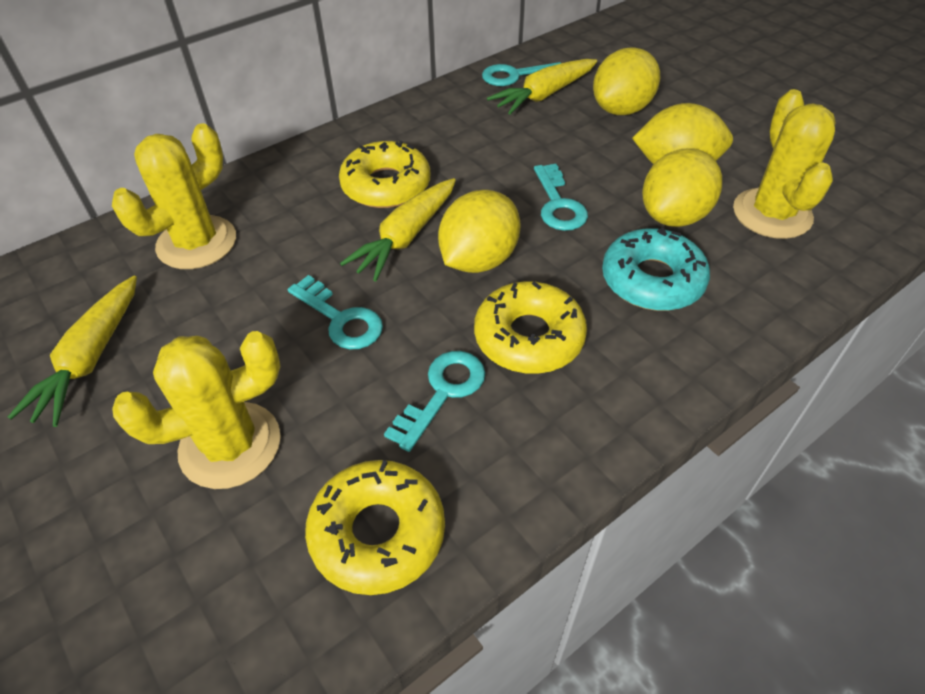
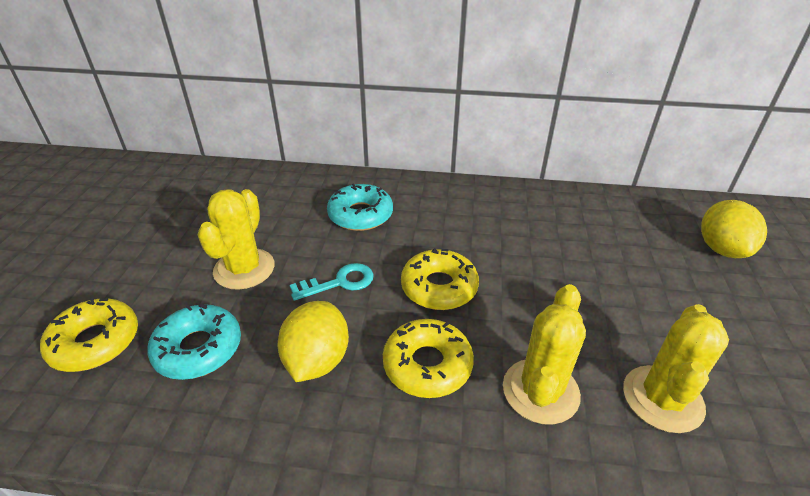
turquoise donut: [602,227,710,311] = 1 -> [147,304,241,380] [327,183,393,231] = 2
turquoise key: [288,275,383,349] [384,351,485,452] [482,62,561,86] [534,164,588,231] = 4 -> [290,263,374,301] = 1
yellow carrot: [8,275,137,427] [340,178,456,281] [487,59,597,115] = 3 -> none = 0
yellow lemon: [438,190,521,273] [593,47,660,115] [632,103,733,164] [642,149,722,227] = 4 -> [278,301,349,382] [701,200,767,258] = 2

